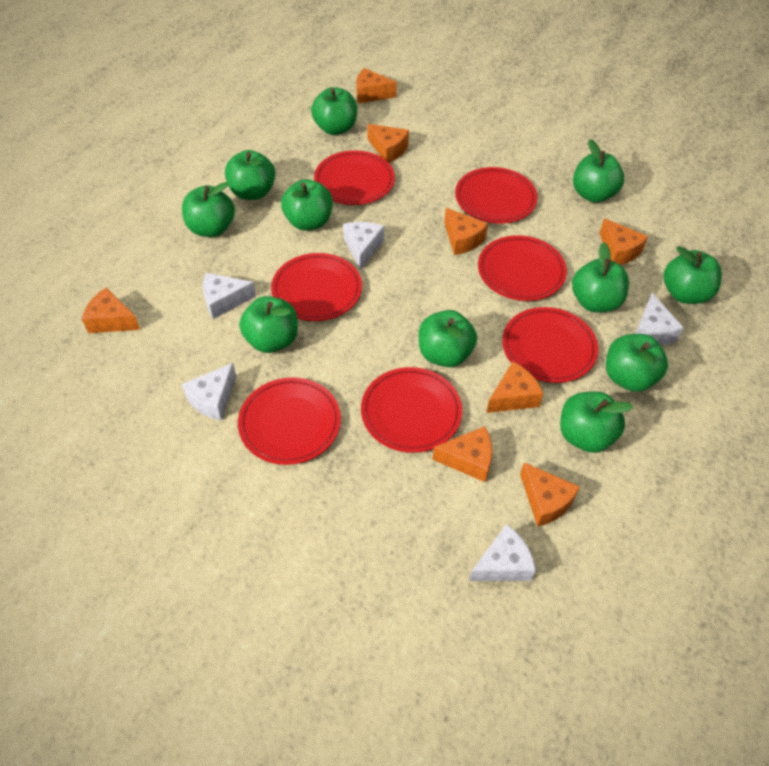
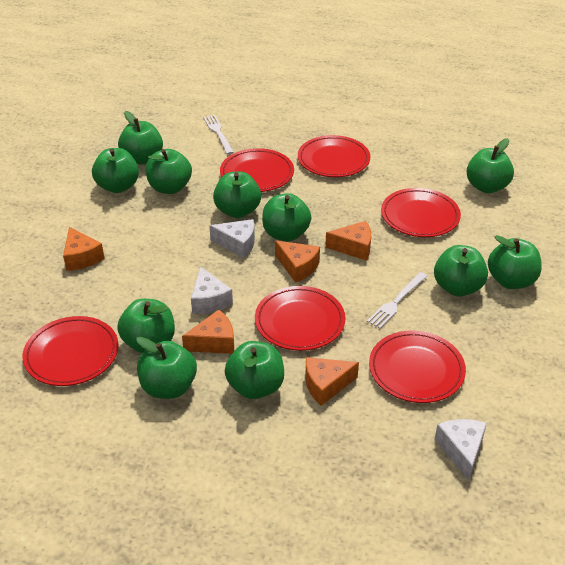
orange cheese: [82,288,140,333] [356,68,397,103] [367,124,409,163] [432,426,492,482] [444,208,488,255] [486,362,543,413] [520,462,580,527] [600,218,648,265] = 8 -> [63,227,104,271] [182,310,234,354] [275,240,320,283] [305,357,359,406] [325,221,371,261] = 5
red plate: [238,377,341,465] [271,253,362,321] [314,150,395,205] [361,367,462,453] [455,167,537,224] [478,235,567,301] [502,307,598,383] = 7 -> [23,316,119,386] [220,148,294,192] [255,286,345,351] [298,135,370,177] [369,330,466,403] [381,188,461,237] = 6
white cheese: [182,363,236,421] [203,273,256,319] [343,222,384,270] [469,524,536,581] [636,293,684,346] = 5 -> [191,266,233,314] [209,219,255,258] [435,419,487,481] = 3
white fork: none = 0 -> [203,115,234,154] [367,272,427,328] = 2

